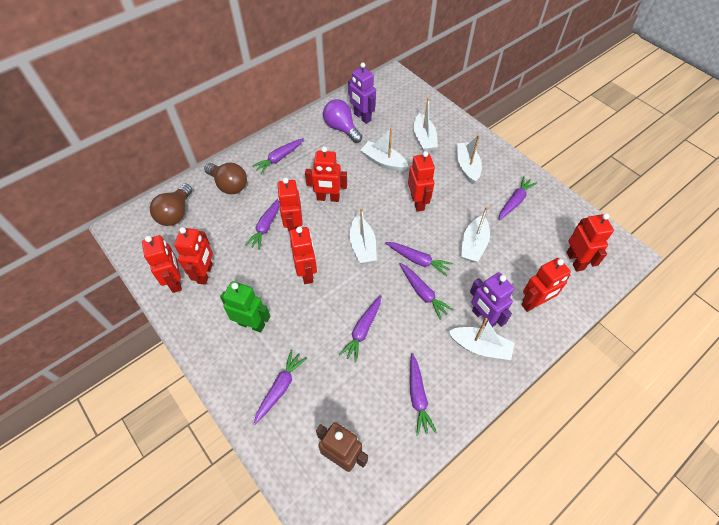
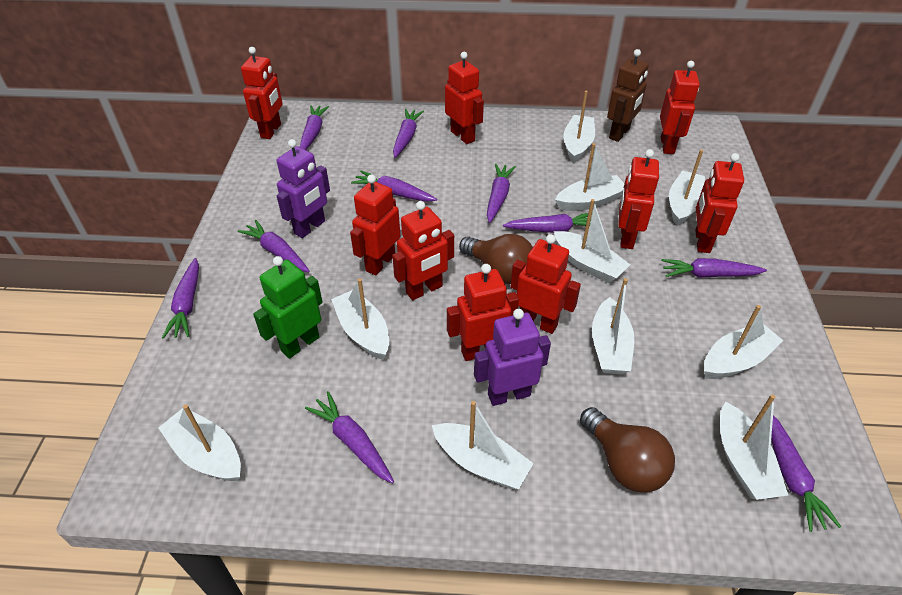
purple carrot: [245,199,280,250] [252,138,304,174] [254,350,307,425] [339,296,381,363] [385,242,453,276] [399,263,453,320] [410,353,437,436] [498,176,537,220] = 8 -> [162,258,199,339] [238,220,310,272] [300,105,329,150] [305,391,394,484] [351,170,437,202] [393,109,424,158] [487,164,516,223] [503,213,591,233] [661,258,767,278] [771,416,841,532] = 10
purple light bulb: [323,99,362,143] = 1 -> none = 0
red robot: [142,235,182,293] [174,227,213,285] [277,178,303,231] [289,227,317,284] [305,147,347,202] [408,151,435,212] [521,258,571,312] [567,213,614,272] = 8 -> [241,47,283,139] [350,175,400,276] [392,201,454,300] [445,52,484,144] [447,264,519,361] [511,234,581,334] [618,149,659,249] [660,61,700,154] [695,153,744,253] = 9
white boat: [350,207,377,264] [361,128,408,171] [414,97,438,152] [448,318,515,360] [457,135,482,184] [461,206,490,262] = 6 -> [159,404,241,481] [331,278,389,360] [432,401,534,489] [554,199,630,283] [555,143,625,211] [563,91,595,163] [592,278,634,374] [669,150,705,226] [704,305,784,379] [720,394,788,500] = 10

